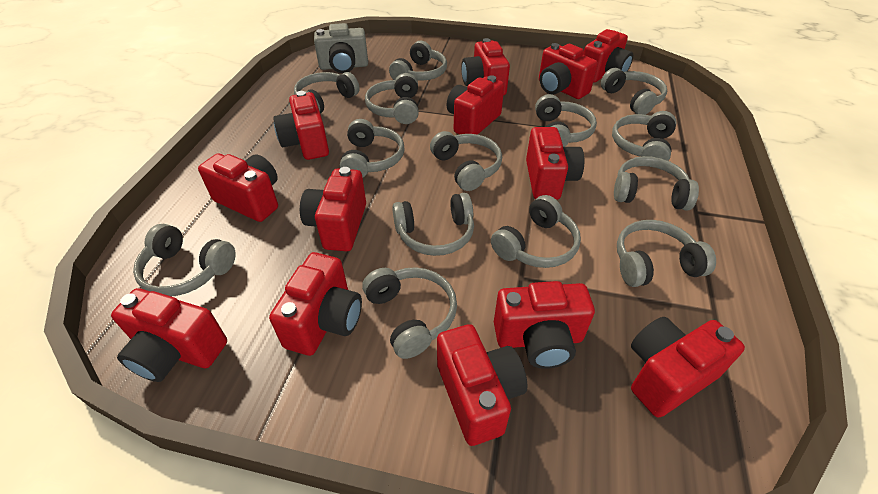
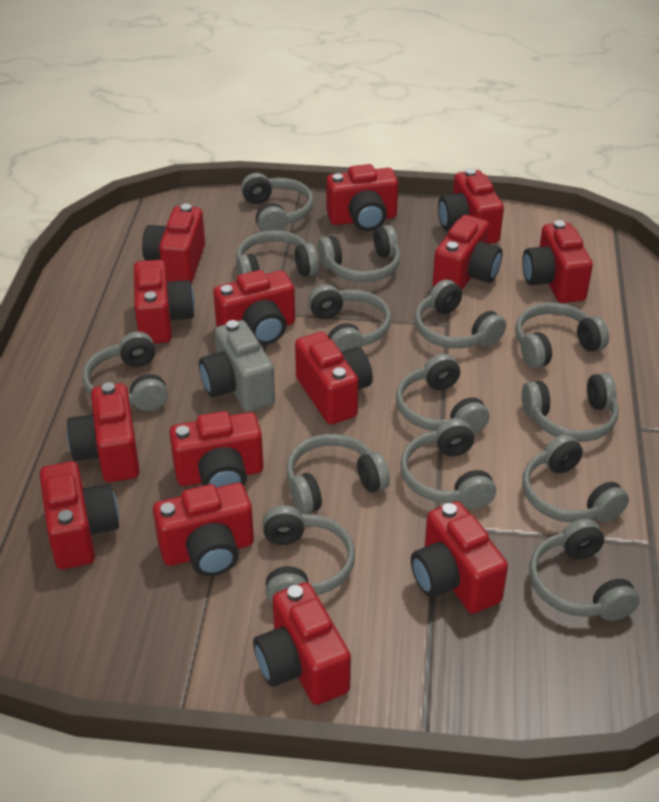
red camera: [111,288,227,382] [198,153,278,222] [269,252,362,356] [273,91,329,160] [300,167,366,251] [437,324,528,446] [447,75,504,135] [461,38,510,96] [494,281,595,369] [526,127,584,200] [539,43,598,99] [583,29,633,83] [631,317,745,418] = 13 -> [40,461,119,569] [67,382,140,482] [134,260,195,343] [142,204,205,283] [153,483,254,576] [169,411,263,488] [213,270,295,345] [253,582,351,705] [295,332,373,424] [326,164,398,231] [411,501,508,614] [433,215,503,290] [438,168,504,244] [522,220,593,303] = 14

